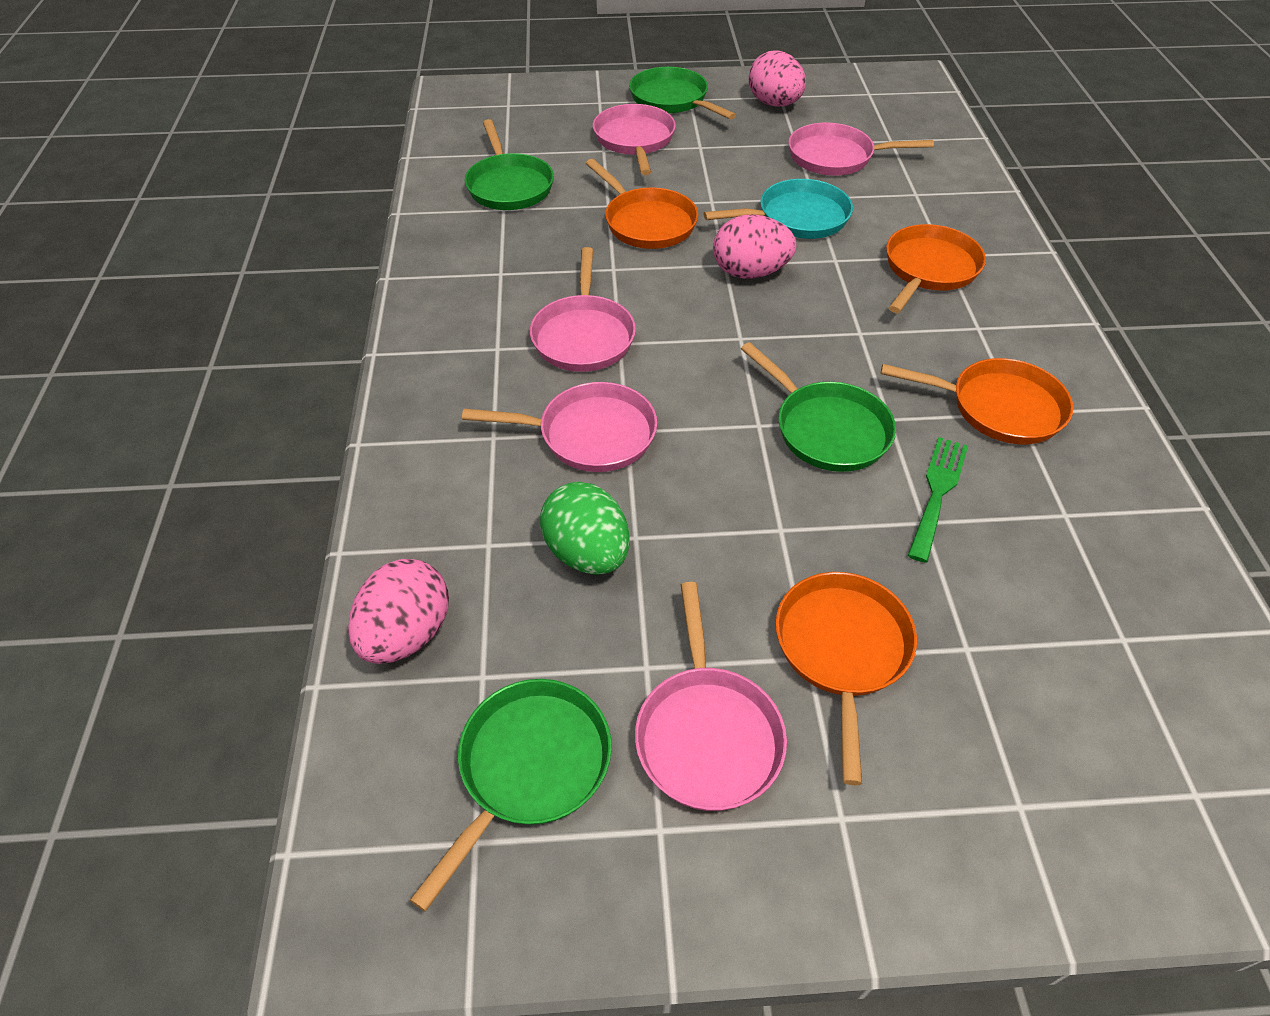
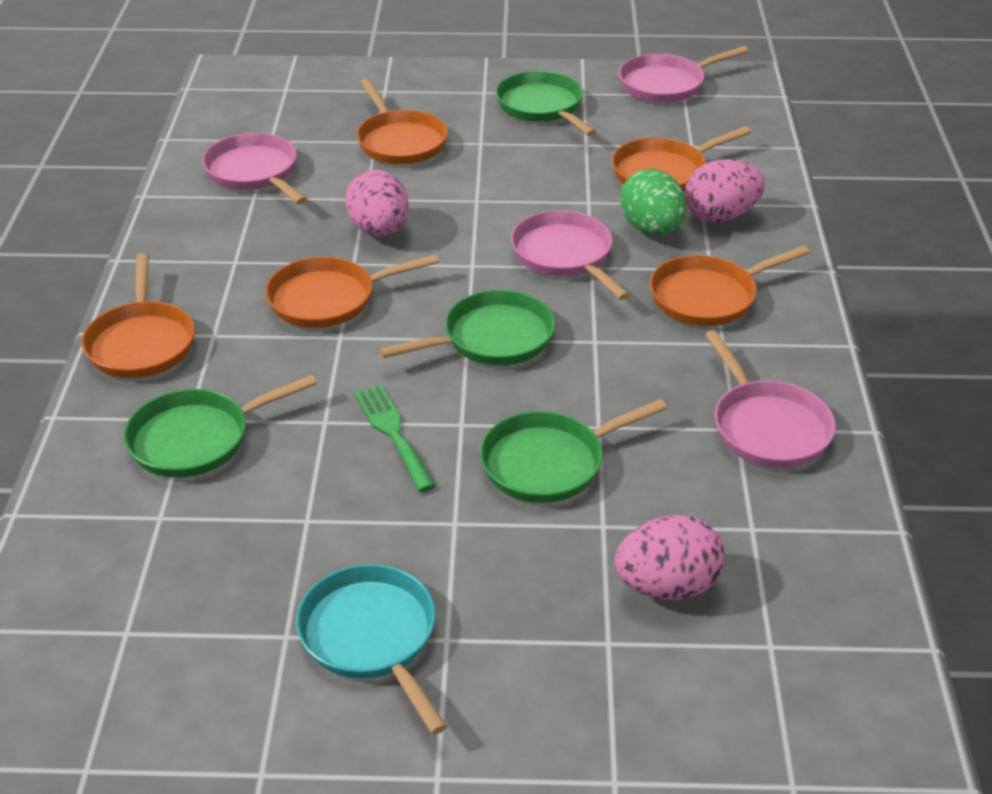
orange pan: [586,159,698,249] [776,572,917,785] [881,358,1074,444] [886,224,986,313] = 4 -> [81,253,195,378] [265,254,439,328] [357,79,448,164] [612,126,751,192] [650,245,810,326] = 5
pink pan: [462,382,657,472] [530,247,636,372] [593,104,676,175] [635,582,787,811] [788,123,934,176] = 5 -> [202,133,307,204] [511,210,630,300] [619,46,748,103] [705,330,836,468] = 4

